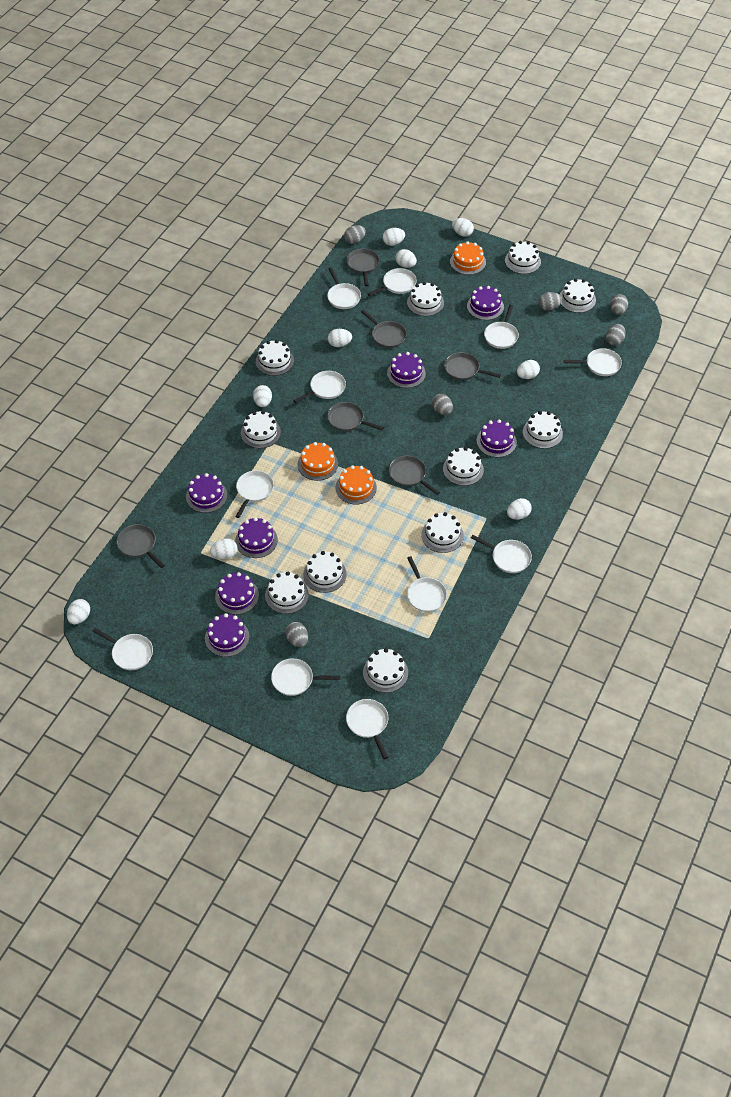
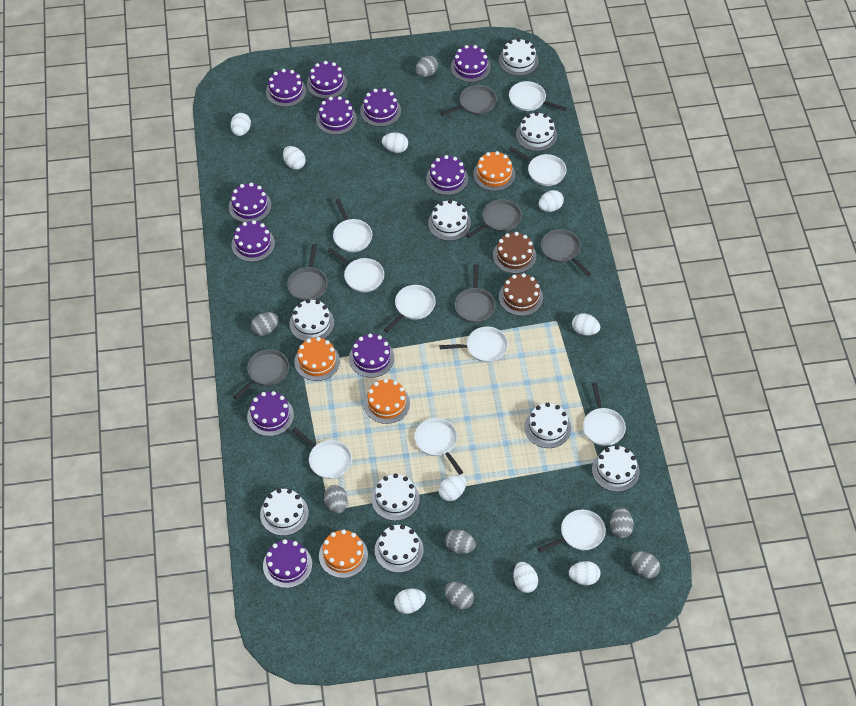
brown cake: none = 0 -> [493,232,536,274] [499,273,543,316] = 2
grey egg: [285,622,308,647] [344,225,366,244] [432,394,453,415] [538,292,562,311] [606,324,625,346] [610,294,628,315] = 6 -> [251,312,278,336] [324,485,348,514] [416,56,438,77] [444,582,474,609] [445,529,476,554] [610,507,634,538] [631,551,660,578] = 7
orange cake: [298,442,338,481] [335,465,377,505] [450,241,486,275] = 3 -> [294,337,340,381] [319,529,368,578] [364,379,410,424] [473,151,515,191] = 4
purple cake: [186,473,227,513] [205,613,250,657] [215,572,259,615] [235,517,278,558] [387,352,426,388] [467,286,504,320] [477,419,517,458] = 7 -> [229,183,271,223] [231,220,275,262] [247,391,294,436] [263,539,312,588] [266,69,306,107] [307,61,347,99] [316,96,357,135] [349,333,394,378] [360,88,401,127] [426,155,468,195] [451,45,491,82] = 11
white cake: [241,411,281,448] [256,340,294,376] [265,572,309,614] [303,551,347,593] [363,648,408,693] [407,282,444,316] [421,512,464,553] [443,447,484,486] [505,241,541,274] [523,411,563,449] [560,279,596,313] = 11 -> [260,489,309,536] [289,299,334,342] [371,473,420,521] [374,524,424,573] [428,200,471,241] [499,38,539,76] [516,112,557,151] [524,403,571,448] [592,445,640,492] = 9
white pan: [93,628,153,670] [235,470,274,518] [271,658,340,696] [293,371,346,403] [327,267,361,309] [346,699,388,759] [367,268,417,296] [407,556,447,612] [471,535,532,573] [484,305,519,349] [564,348,622,376] = 11 -> [292,427,352,479] [328,248,384,292] [333,199,372,252] [384,285,436,332] [415,418,463,475] [440,326,508,362] [509,81,567,111] [509,147,567,186] [538,510,606,553] [583,383,626,446] = 10

